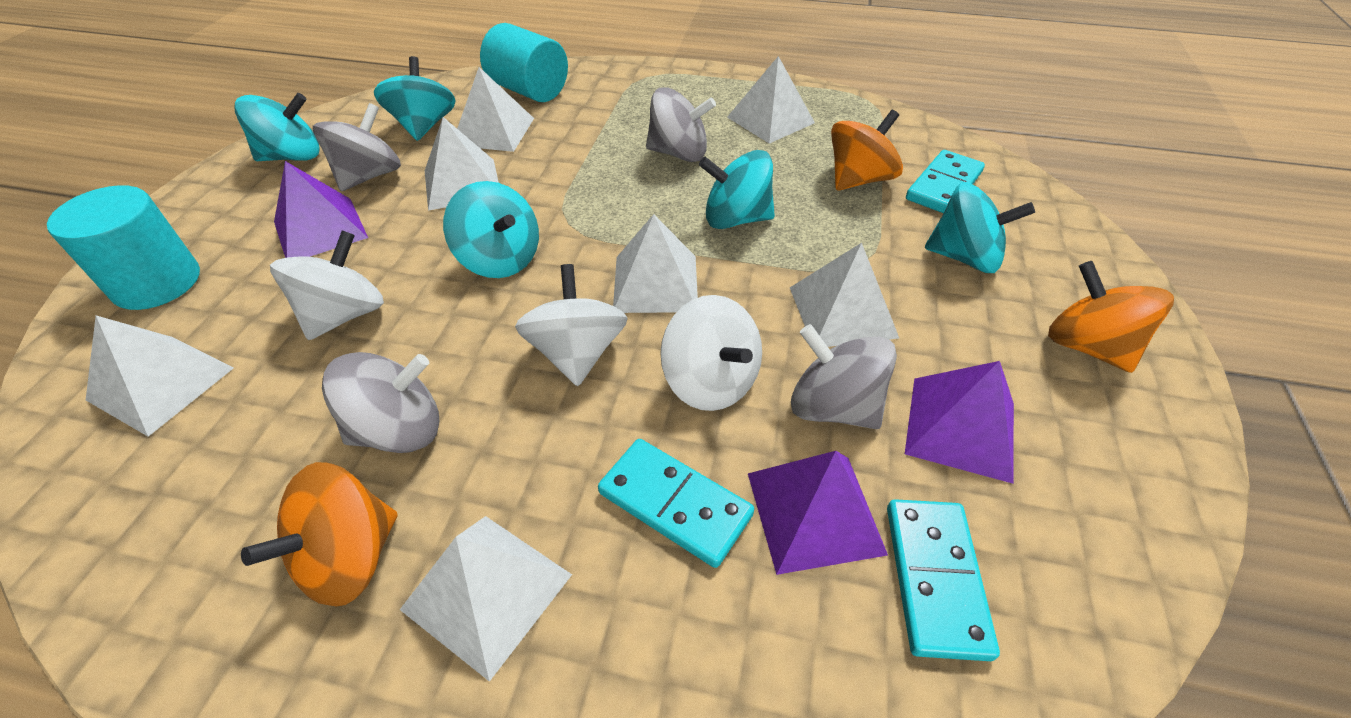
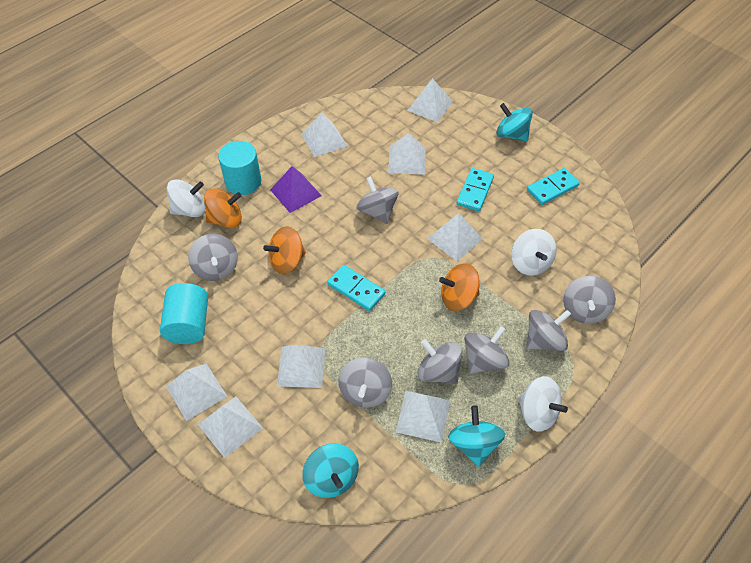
grey spinning top: [313,103,401,191] [322,352,439,453] [646,87,716,162] [791,324,897,429] = 4 -> [188,234,238,281] [339,357,392,408] [356,176,399,224] [418,339,463,384] [464,326,509,374] [527,310,571,351] [563,276,616,324] = 7
purple pyramid: [274,161,368,258] [748,451,888,575] [905,361,1014,484] = 3 -> [270,166,322,213] = 1
turquoise spinning top: [234,93,319,161] [374,56,455,141] [443,181,539,278] [699,150,775,229] [925,182,1035,273] = 5 -> [302,443,359,498] [448,405,505,467] [496,103,533,142] = 3
white pyramid: [86,315,234,437] [400,516,572,682] [425,117,499,210] [457,67,534,152] [613,214,698,313] [727,56,815,144] [790,243,899,347] = 7 -> [166,363,228,421] [198,397,263,458] [277,345,325,388] [301,113,347,157] [388,133,426,175] [396,391,450,443] [407,78,453,122] [428,213,483,261] = 8

